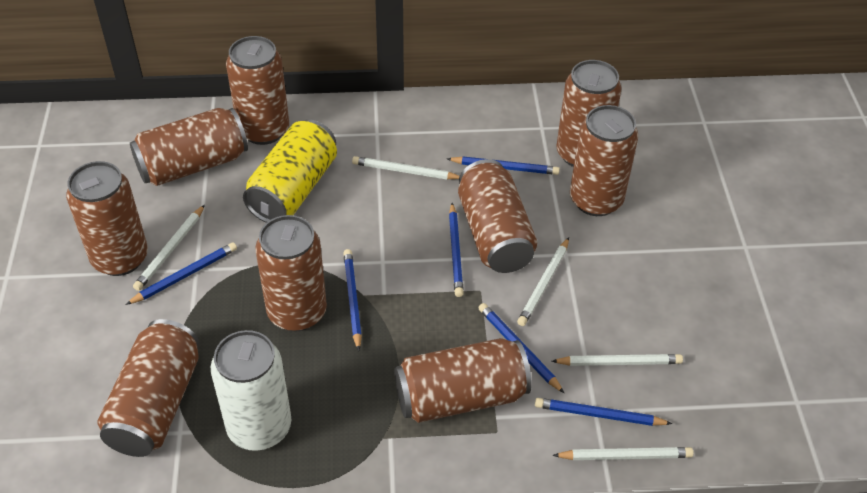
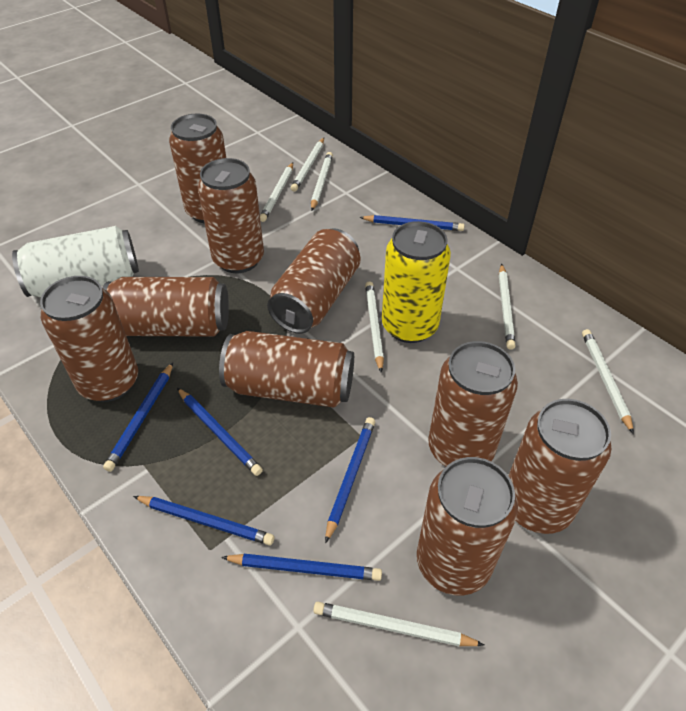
white pencil: [133,205,205,291] [352,156,460,179] [517,237,569,326] [551,354,683,366] [553,447,694,460] = 5 -> [260,162,293,222] [291,138,324,192] [311,152,333,211] [313,602,484,646] [365,281,384,373] [499,264,516,350] [582,329,634,434] = 7

